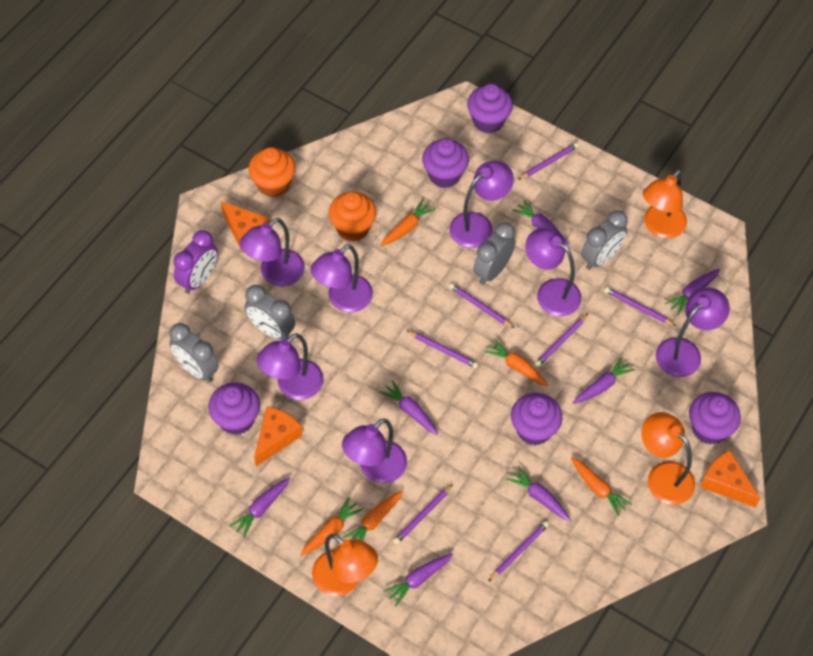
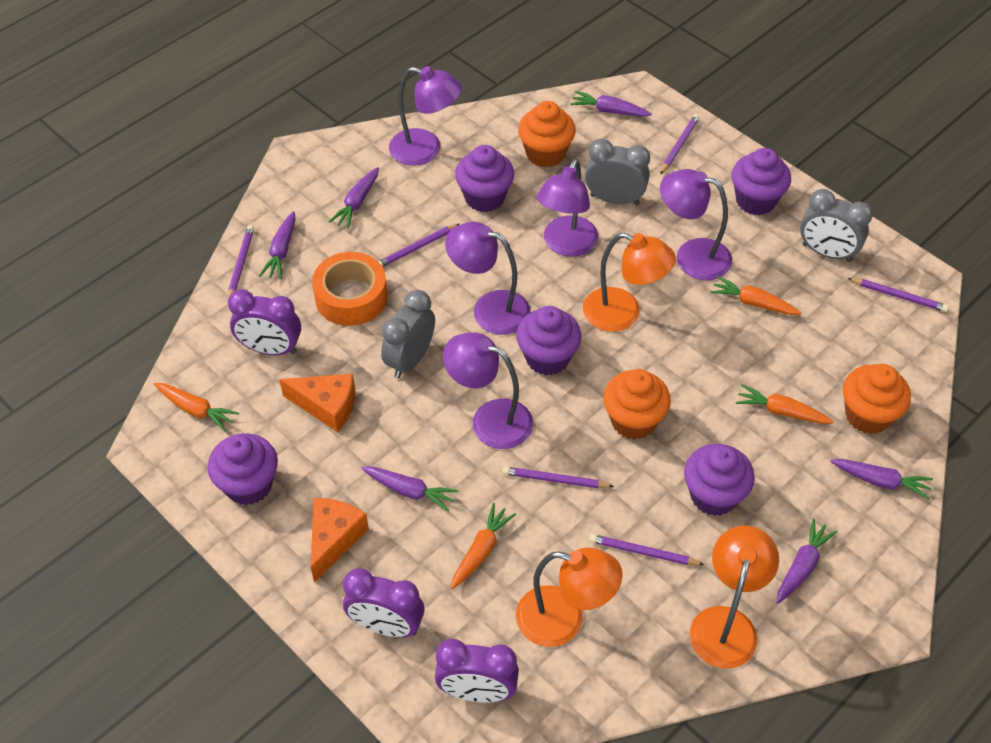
grey clock: [169,323,219,382] [244,285,295,340] [473,222,515,285] [581,210,628,270] = 4 -> [381,290,435,379] [585,138,650,205] [800,189,873,262] = 3
orange carrot: [300,497,363,556] [343,491,403,541] [381,199,435,246] [484,339,549,387] [571,457,632,517] = 5 -> [154,383,239,432] [451,503,516,589] [710,276,801,315] [736,384,834,424] = 4
orange cheese: [221,201,269,253] [254,406,303,467] [700,450,760,508] = 3 -> [279,374,355,432] [311,498,369,583] = 2
orange cupcake: [248,147,296,197] [329,192,376,242] = 2 -> [518,101,576,168] [603,369,671,440] [843,364,911,434] = 3
orange tape: none = 0 -> [312,252,388,326] = 1
purple carrot: [229,478,290,538] [379,380,438,435] [384,554,453,606] [506,466,571,521] [512,200,569,247] [573,357,635,404] [665,269,720,315] = 7 -> [259,211,296,279] [328,167,379,229] [361,466,458,512] [570,91,652,117] [777,518,837,603] [830,459,933,500] = 6
purple clock: [173,230,218,294] = 1 -> [228,289,301,355] [343,568,425,638] [435,639,519,703] = 3
purple lamp: [240,218,305,286] [257,333,324,400] [310,244,373,312] [342,418,407,483] [450,161,514,248] [525,228,582,316] [656,287,730,377] = 7 -> [389,66,462,166] [443,332,533,449] [445,222,531,335] [537,159,598,257] [660,169,732,280] = 5
purple pencil: [393,484,453,544] [406,330,479,368] [449,283,514,328] [488,521,549,582] [518,143,578,180] [535,314,588,367] [604,287,676,326] = 7 -> [228,225,254,299] [378,224,459,267] [503,467,614,488] [589,534,704,565] [660,114,700,175] [848,278,949,312] = 6

